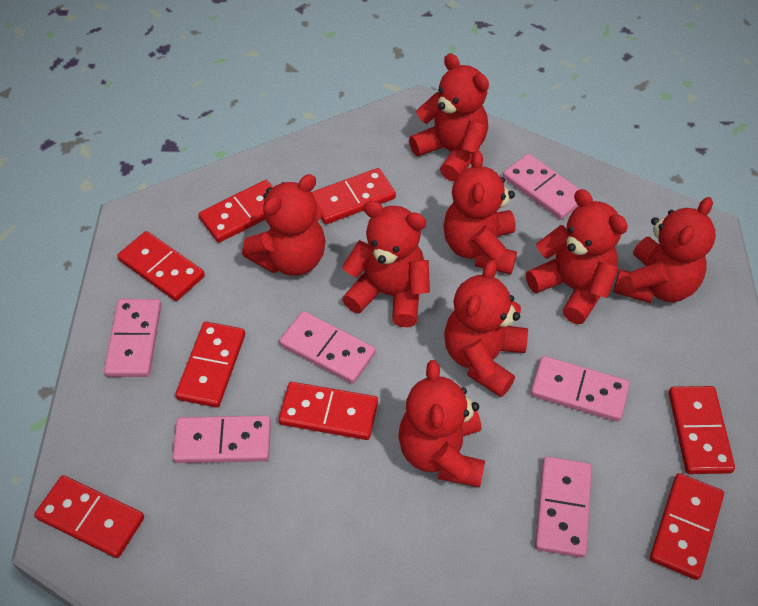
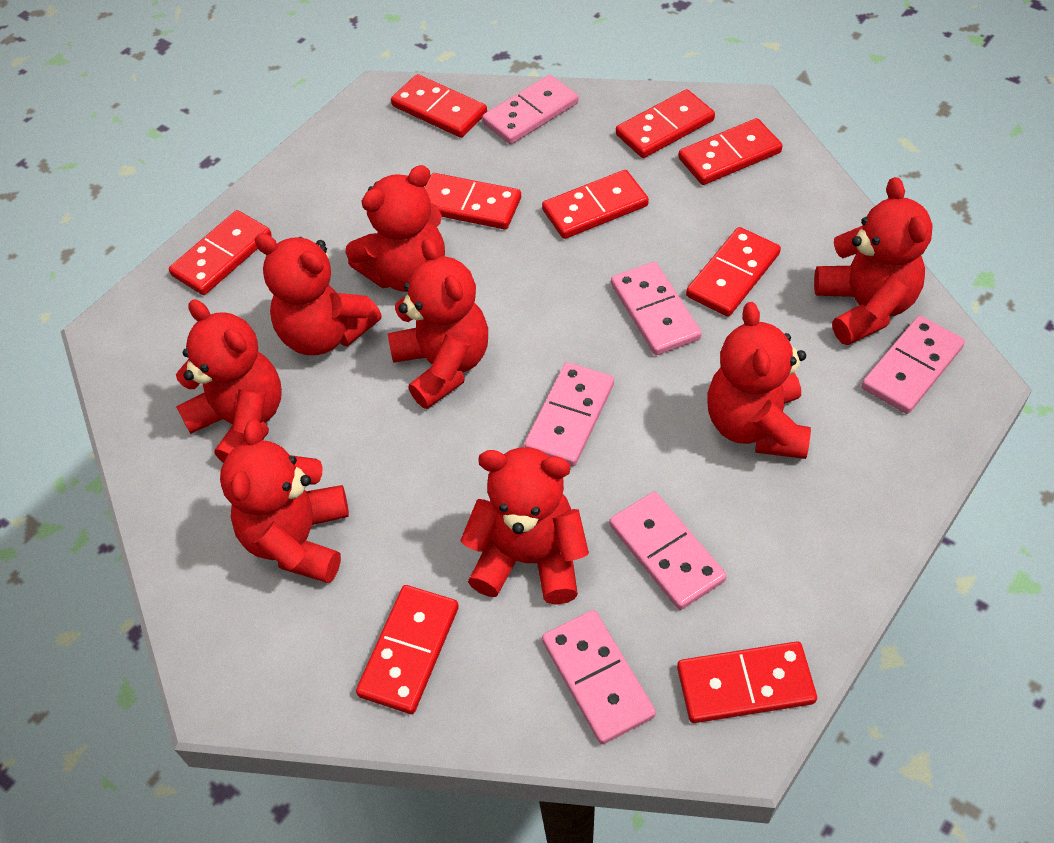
red domino: [34,475,144,558] [117,231,205,301] [175,322,245,408] [199,180,273,243] [279,382,378,440] [311,168,396,224] [650,473,724,580] [669,386,735,474] = 8 -> [169,210,272,295] [356,585,459,714] [391,74,487,138] [424,173,521,229] [542,170,649,239] [616,89,715,158] [677,641,817,723] [678,118,783,185] [686,227,781,317] = 9

